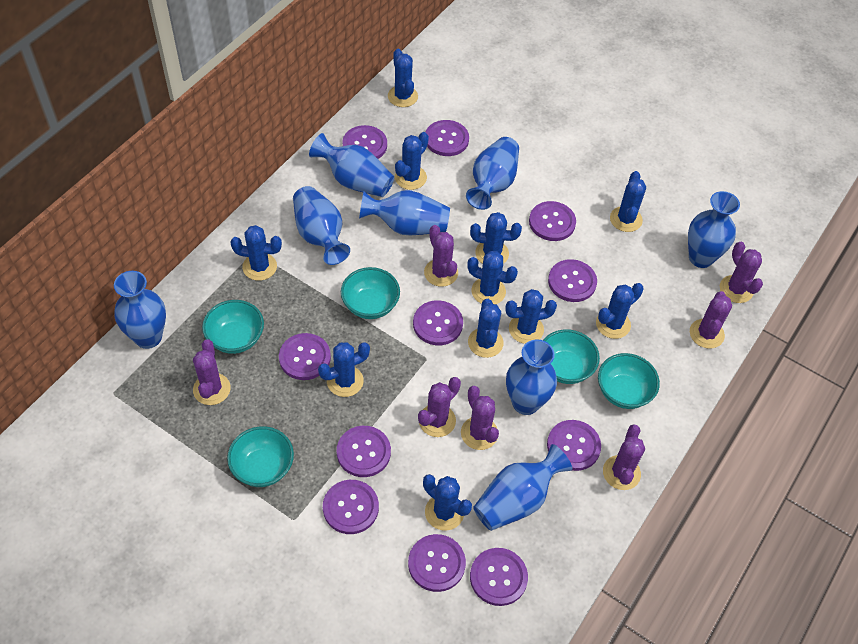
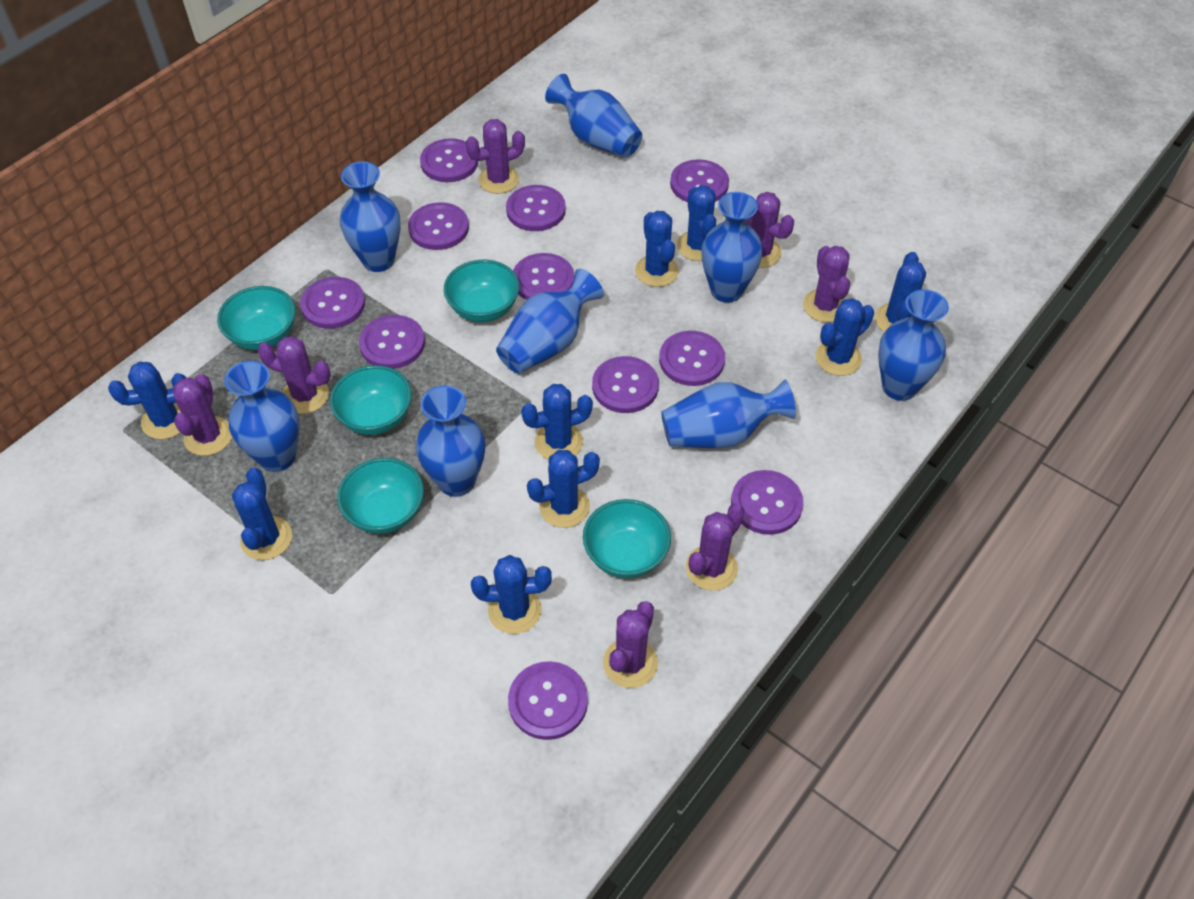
blue cactus: [230,225,282,281] [318,342,370,397] [388,49,418,107] [395,132,429,190] [423,474,472,531] [467,251,518,304] [468,299,504,358] [470,212,522,264] [505,289,557,344] [596,283,644,339] [610,171,646,232] = 11 -> [108,362,186,439] [232,468,292,560] [471,555,552,634] [521,384,593,460] [527,450,600,528] [635,211,679,287] [677,185,716,261] [815,298,874,376] [875,252,926,332] = 9

